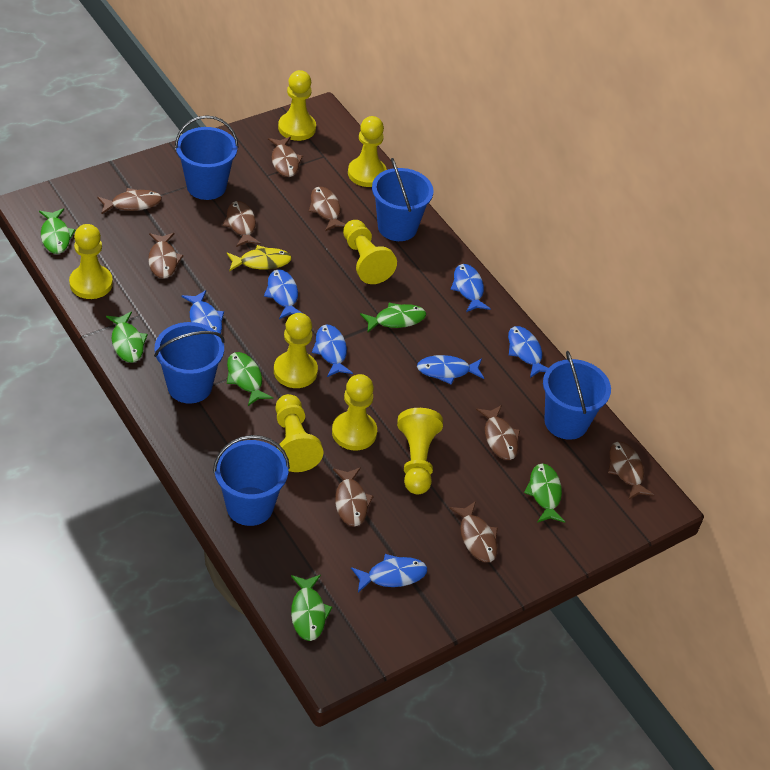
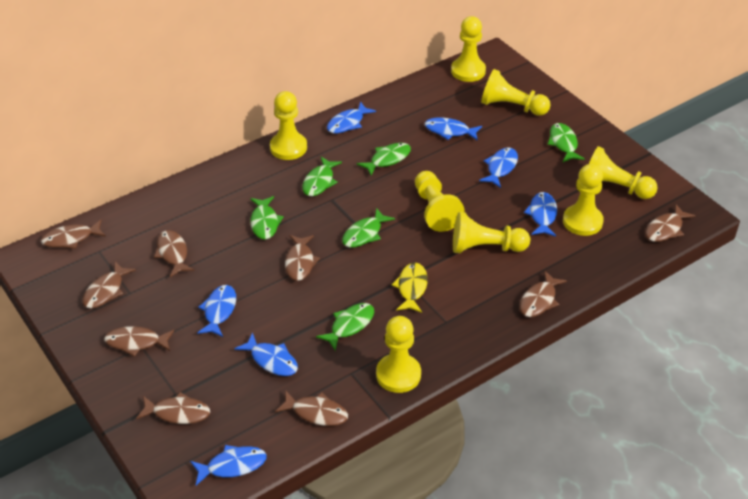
blue bucket: [154,322,225,403] [175,115,239,200] [213,435,290,526] [372,158,433,241] [543,351,611,440] = 5 -> none = 0

